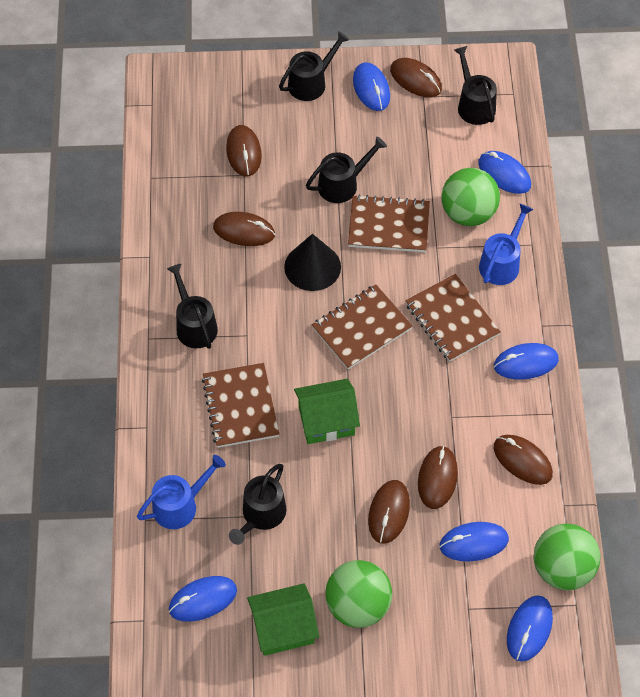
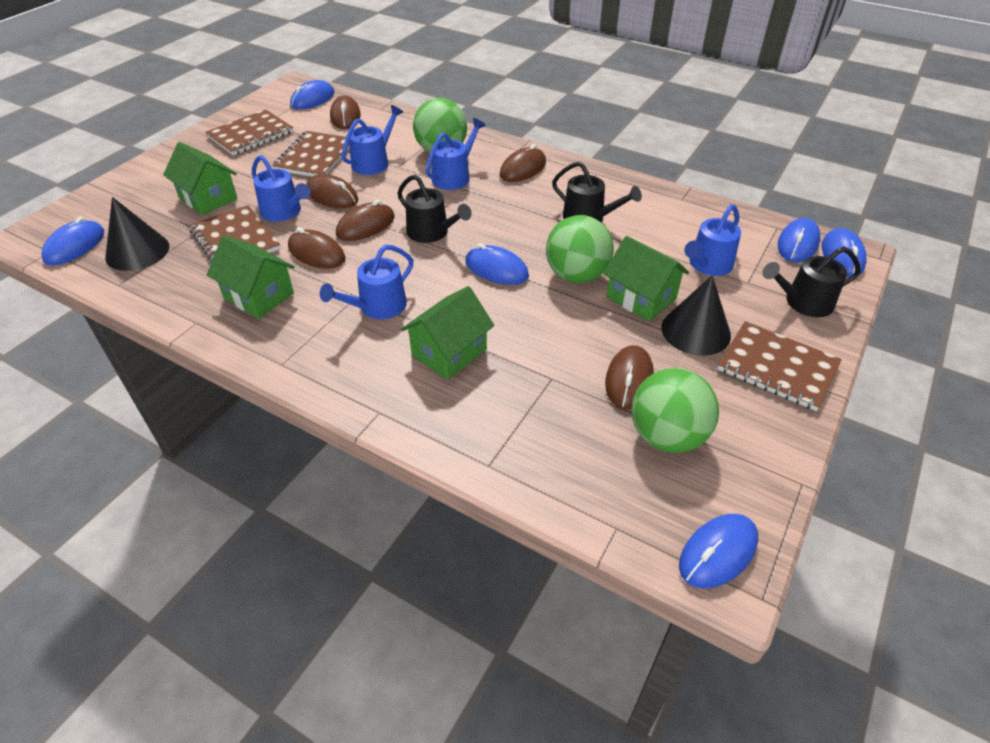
black cone: [284,234,341,291] = 1 -> [105,197,169,271] [661,276,731,356] = 2
black watering can: [167,264,218,349] [229,464,286,545] [279,31,349,101] [306,137,387,203] [454,46,497,125] = 5 -> [397,175,472,243] [552,162,642,222] [762,247,861,317] = 3
blue watering can: [137,455,226,529] [479,204,533,285] = 2 -> [252,155,311,222] [320,245,414,319] [341,105,403,175] [426,118,486,190] [684,204,741,276] = 5
green house: [247,583,319,656] [294,379,360,444] = 2 -> [163,142,238,215] [207,235,295,319] [401,286,494,380] [603,236,689,322] = 4

